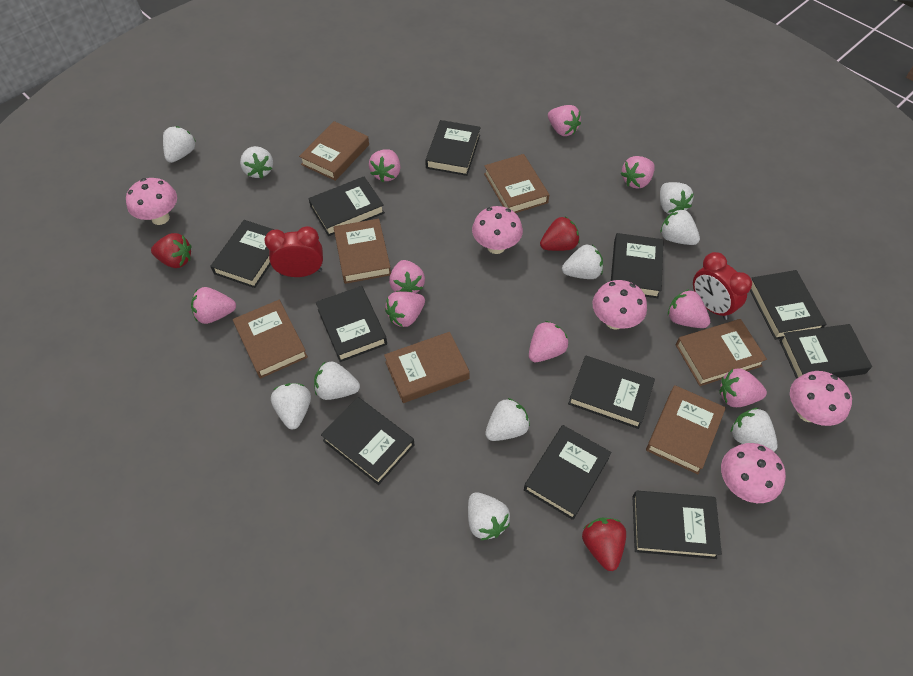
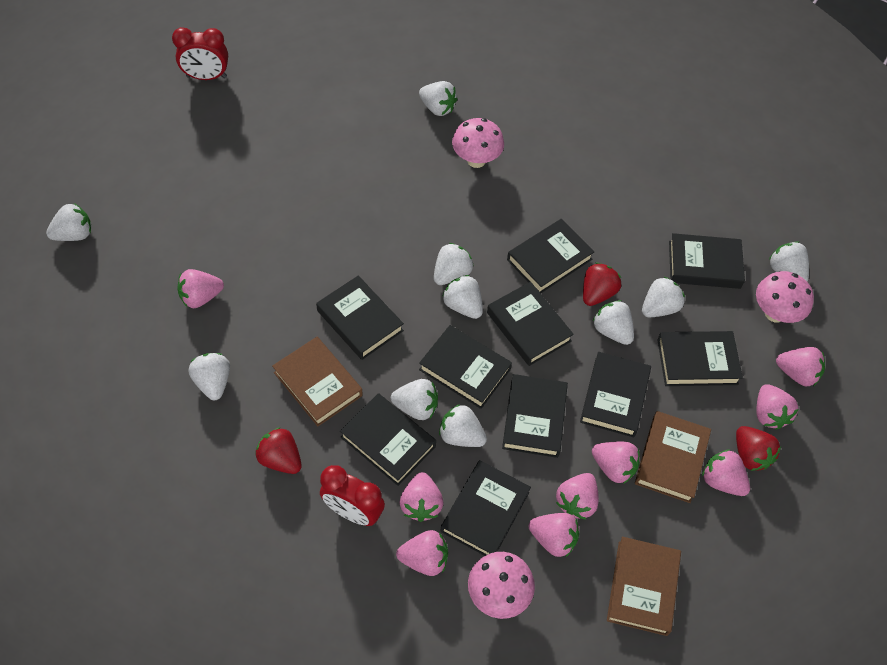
black book: [210,220,275,288] [308,176,385,236] [316,286,387,362] [321,397,415,485] [425,120,481,176] [524,425,612,520] [568,355,655,429] [611,233,664,298] [633,491,722,559] [750,270,826,340] [779,324,872,379] = 11 -> [316,275,404,360] [340,393,436,486] [419,325,512,409] [441,460,531,556] [487,282,574,366] [502,374,568,458] [507,219,594,293] [580,352,651,437] [657,331,743,386] [669,233,745,289] = 10
brown book: [233,300,308,379] [299,121,369,181] [334,219,391,284] [384,332,470,403] [484,154,549,213] [646,385,726,474] [676,319,767,386] = 7 -> [272,337,363,426] [607,537,681,636] [635,411,711,503] = 3
pink mushroom: [126,178,177,225] [472,206,523,254] [593,280,647,330] [721,443,786,503] [790,371,852,426] = 5 -> [452,118,504,168] [468,552,535,619] [756,271,814,323] = 3

